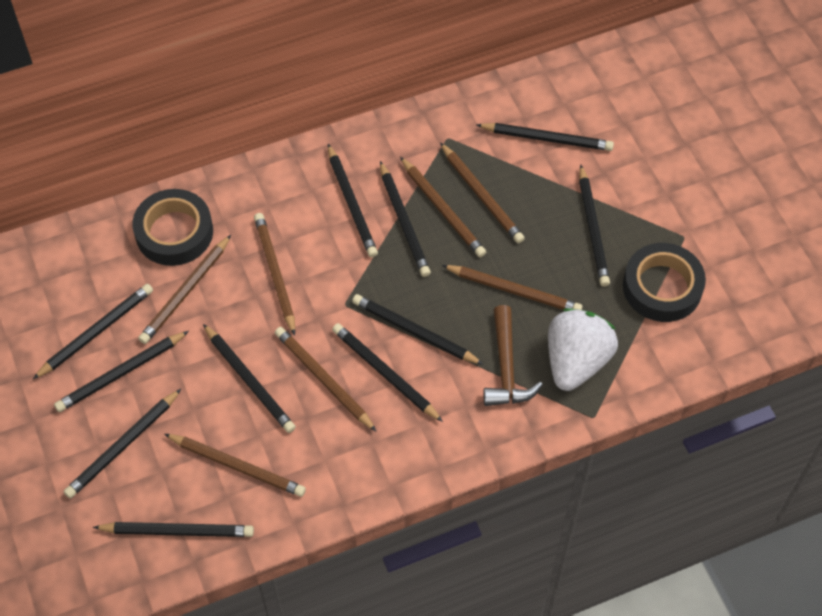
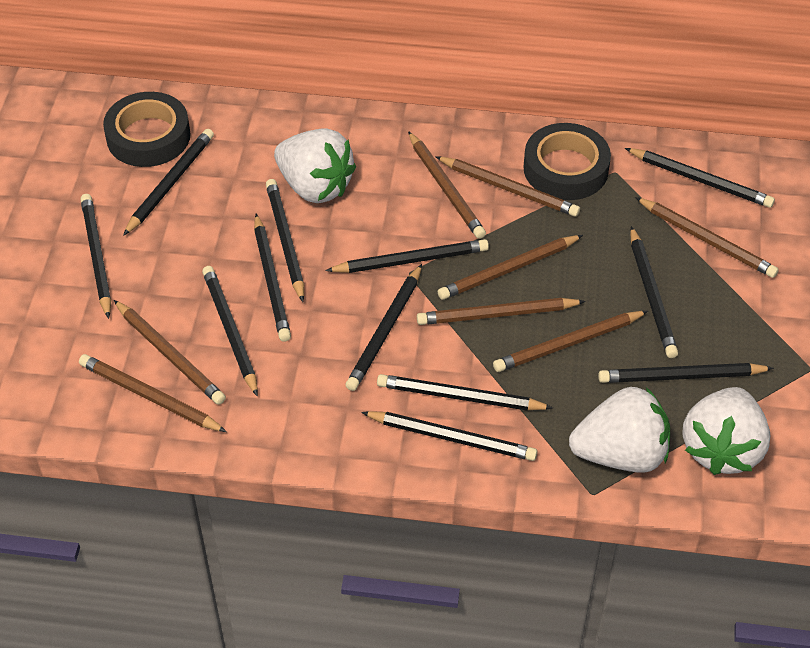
black pencil: [33,284,153,379] [54,331,189,412] [64,389,181,498] [93,522,254,537] [203,324,296,433] [328,144,378,258] [332,323,443,422] [352,294,484,365] [380,161,431,277] [477,123,614,151] [579,165,610,287] = 11 -> [80,194,111,319] [123,129,214,236] [202,266,258,397] [254,214,291,342] [266,179,304,302] [325,239,489,273] [346,264,422,391] [361,411,537,461] [377,374,553,411] [598,363,774,383] [625,148,775,208] [630,226,678,358] = 12
brown hammer: [483,305,543,406] = 1 -> none = 0
brown pencil: [138,235,231,344] [164,434,306,497] [254,213,295,336] [275,327,377,432] [400,157,486,257] [440,142,525,243] [442,265,582,310] = 7 -> [79,354,227,432] [114,300,226,405] [408,131,486,239] [417,298,586,325] [435,156,580,217] [438,235,583,300] [493,311,648,372] [635,197,779,278] = 8
white strawberry: [548,308,618,391] = 1 -> [274,128,356,203] [569,387,670,473] [682,387,770,475] = 3

